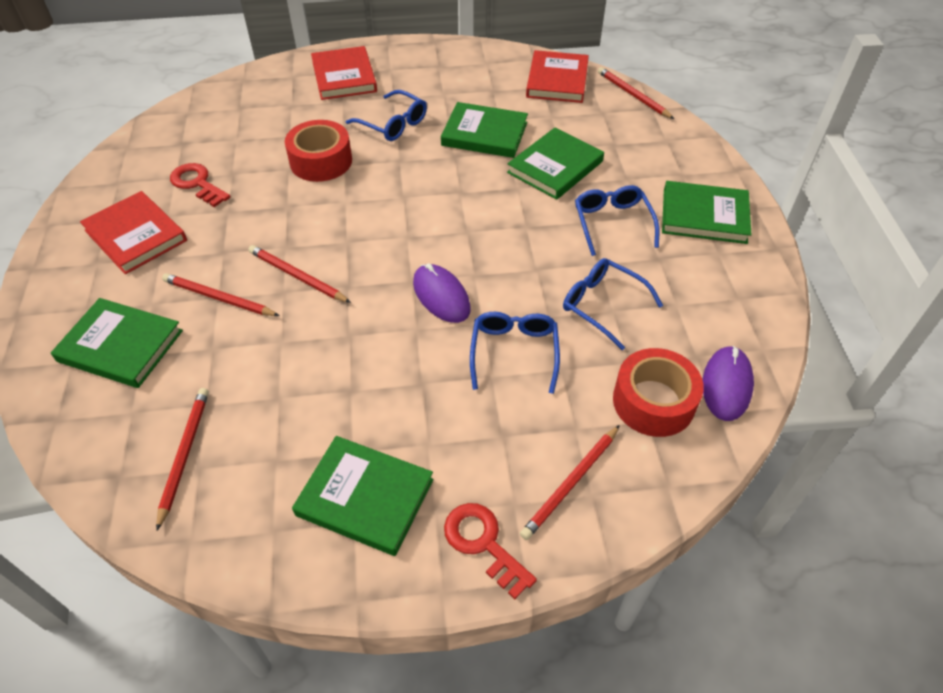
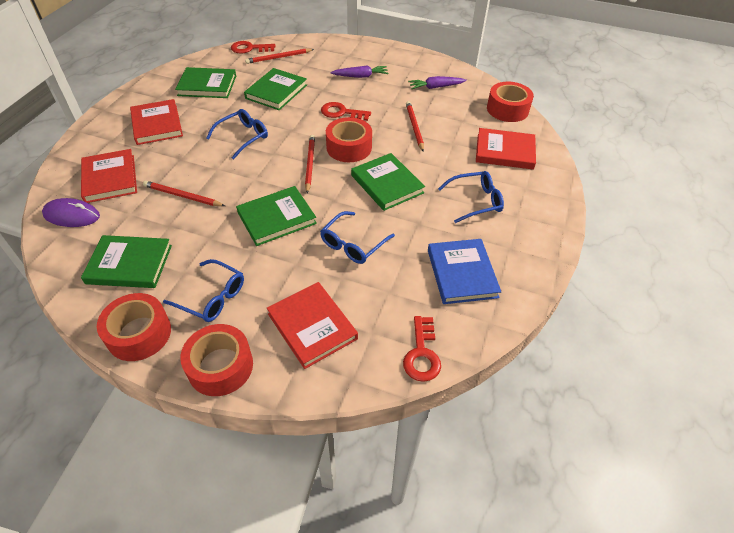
blue book: none = 0 -> [428,239,501,304] = 1
purple carrot: none = 0 -> [330,65,389,78] [408,76,467,89] = 2
purple mouse: [413,264,471,323] [703,346,754,421] = 2 -> [42,198,100,227] = 1
red book: [80,191,187,274] [311,46,377,100] [526,50,589,103] = 3 -> [81,149,137,203] [130,99,183,145] [267,282,358,369] [476,128,536,170] = 4
red key: [170,163,231,207] [444,503,537,599] = 2 -> [231,41,276,54] [321,102,371,121] [403,316,441,382] = 3
red pencil: [156,388,209,531] [162,273,280,316] [248,245,351,303] [520,425,620,540] [598,67,674,119] = 5 -> [143,181,225,206] [245,48,314,64] [305,135,315,193] [406,101,424,152] = 4
red tape: [285,120,352,182] [613,348,704,437] = 2 -> [97,293,171,361] [180,324,253,396] [326,117,372,162] [487,82,534,122] = 4

